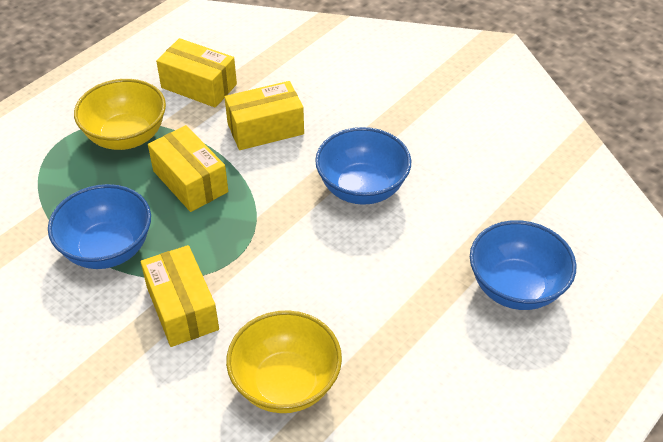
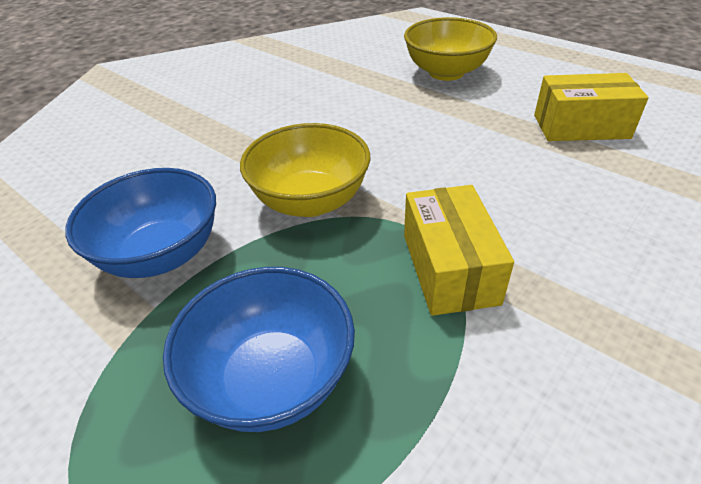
blue bowl: [48,184,151,269] [315,127,411,205] [470,220,576,310] = 3 -> [65,168,216,278] [163,267,355,432] = 2
yellow box: [141,245,219,347] [148,125,228,212] [156,38,237,108] [225,81,304,150] = 4 -> [404,185,514,316] [534,73,649,141] = 2

